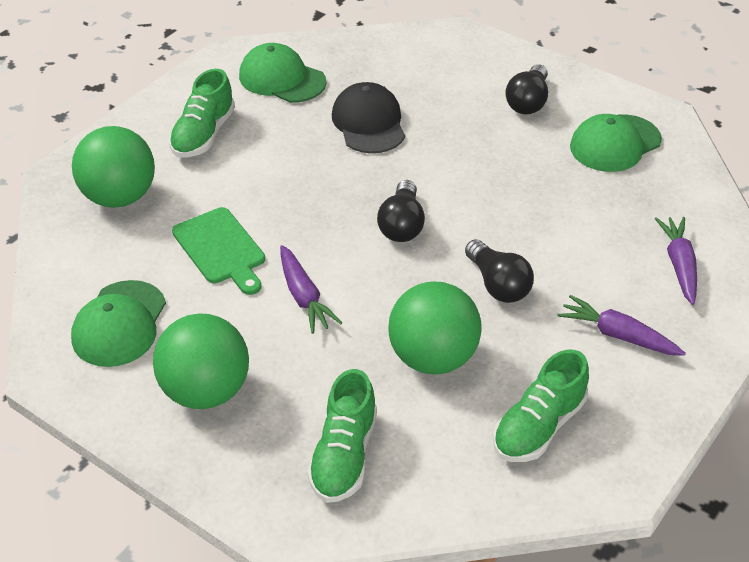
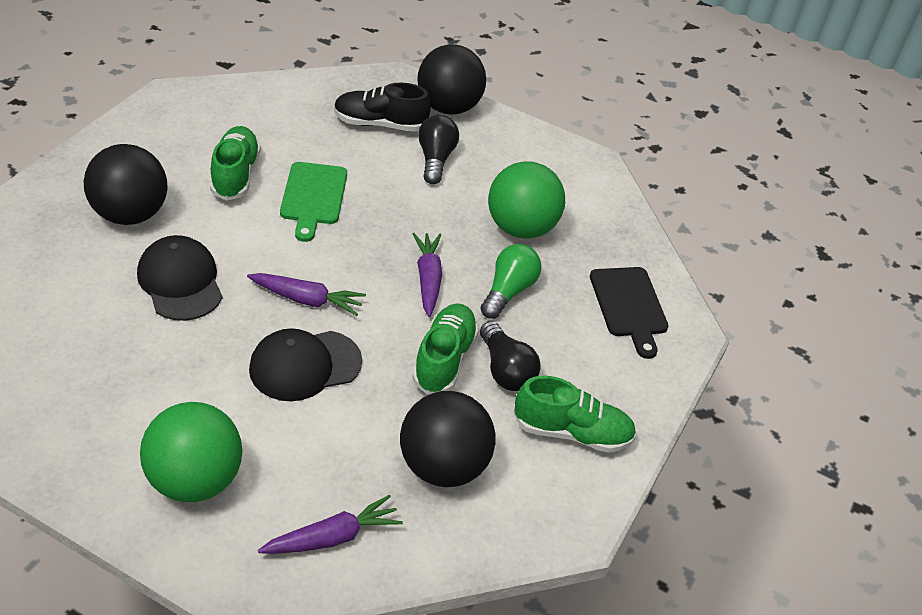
black ball: none = 0 -> [84,144,168,225] [400,391,495,487] [417,44,486,115] = 3
black cap: [332,82,405,153] = 1 -> [137,235,223,321] [249,328,362,401] = 2
black cutting board: none = 0 -> [590,267,668,359] = 1
black light bulb: [377,180,425,242] [465,239,534,303] [506,64,548,114] = 3 -> [418,115,459,184] [480,321,541,391] = 2
black shoe: none = 0 -> [334,83,431,132] = 1
green ball: [72,126,155,208] [153,313,249,409] [388,282,482,375] = 3 -> [140,402,242,502] [488,161,565,239] = 2
green cap: [71,280,166,367] [239,43,326,103] [570,114,662,172] = 3 -> none = 0
green light bulb: none = 0 -> [480,244,541,319] = 1

